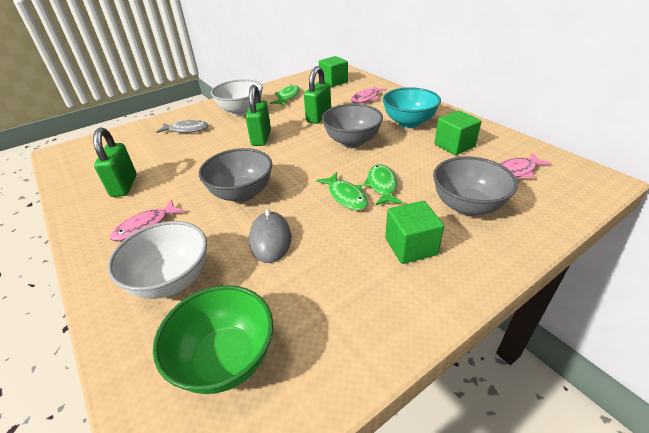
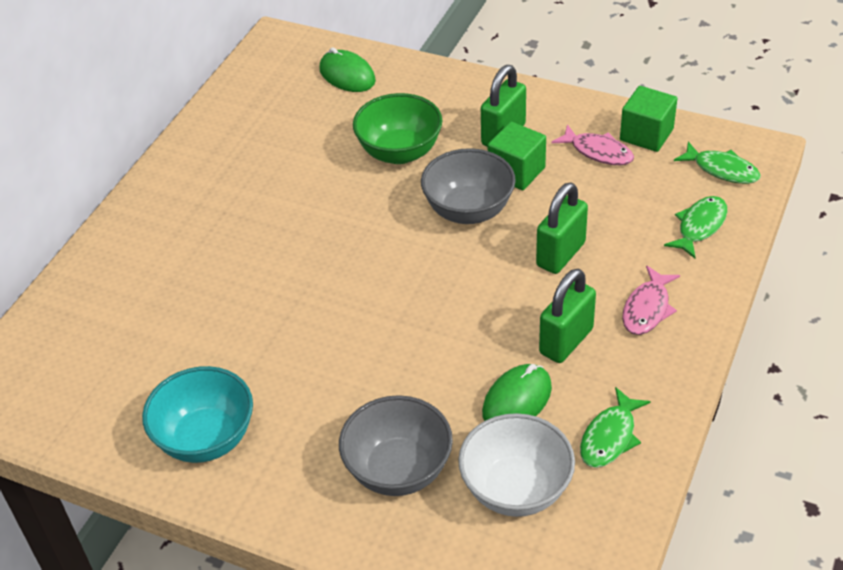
green cube: [319,56,348,87] [385,201,444,264] [434,110,482,155] = 3 -> [488,122,546,190] [620,86,678,152] = 2
green mouse: none = 0 -> [319,47,376,92] [482,364,552,421] = 2
grey bowl: [199,148,272,202] [322,104,383,148] [433,156,518,216] = 3 -> [339,395,453,496] [421,148,516,224] = 2
grey fish: [156,120,209,133] = 1 -> none = 0
grey mouse: [249,209,291,263] = 1 -> none = 0
pink fish: [110,200,185,241] [351,86,387,104] [499,153,552,178] = 3 -> [552,124,634,165] [622,266,680,335] = 2
white bowl: [107,221,207,299] [211,79,263,116] = 2 -> [458,413,575,517] = 1

